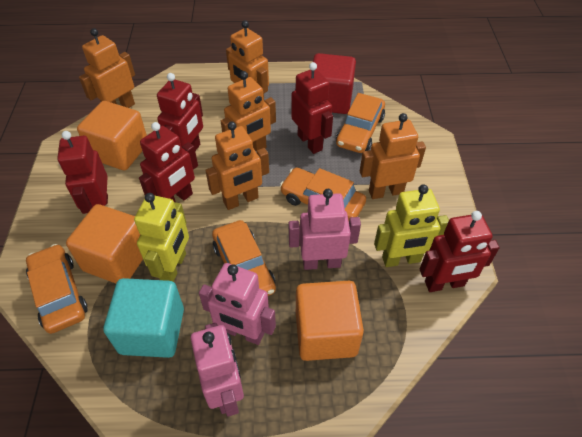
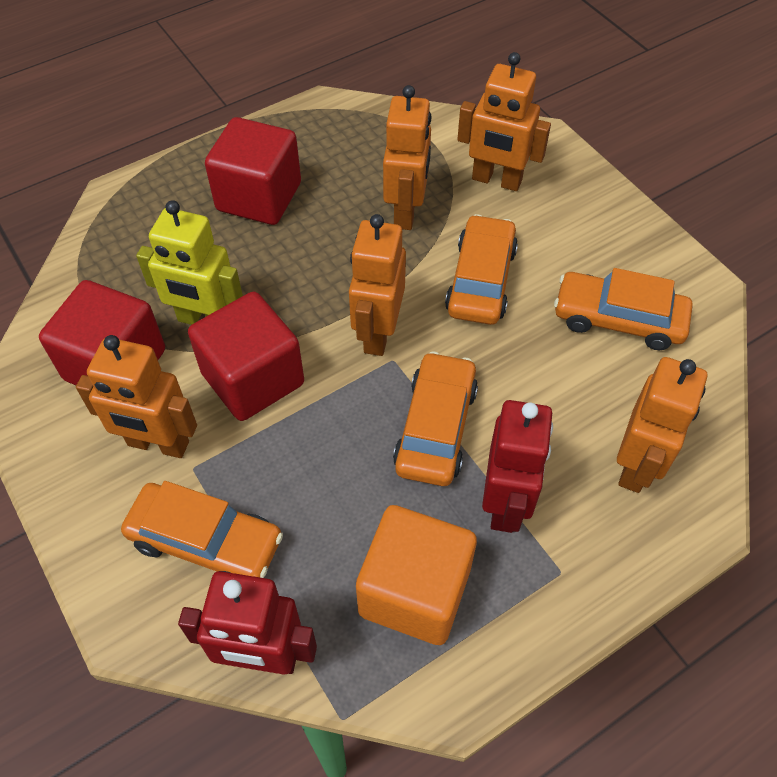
orange cube: [66,204,143,283] [77,101,147,170] [296,281,364,361] = 3 -> [356,505,477,645] = 1
pink robot: [191,323,244,417] [199,263,276,345] [289,189,361,270] = 3 -> none = 0
red cube: [313,53,356,114] = 1 -> [39,280,165,385] [188,292,304,421] [205,117,301,225] = 3
red robot: [57,131,108,214] [139,122,198,202] [157,73,203,151] [292,62,333,154] [420,211,500,292] = 5 -> [178,571,317,675] [482,400,553,533] = 2
turquoise cube: [104,278,184,358] = 1 -> none = 0
yellow robot: [134,193,189,282] [374,184,449,267] = 2 -> [136,200,243,325] = 1

